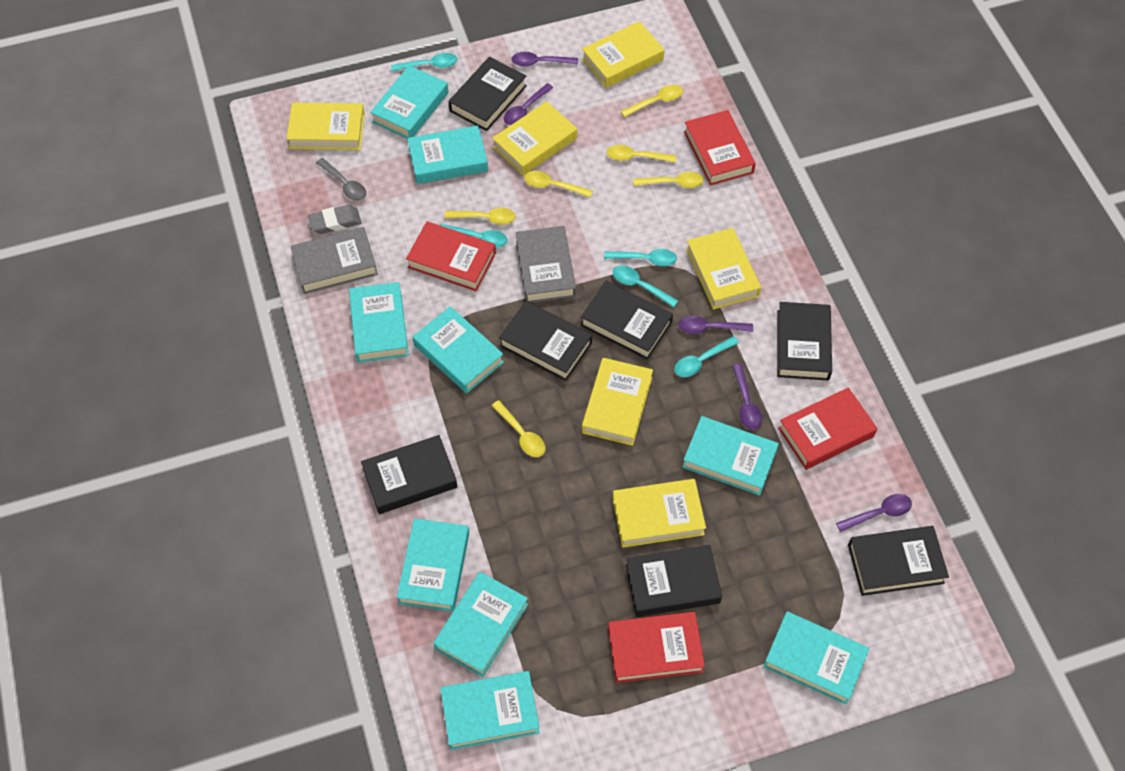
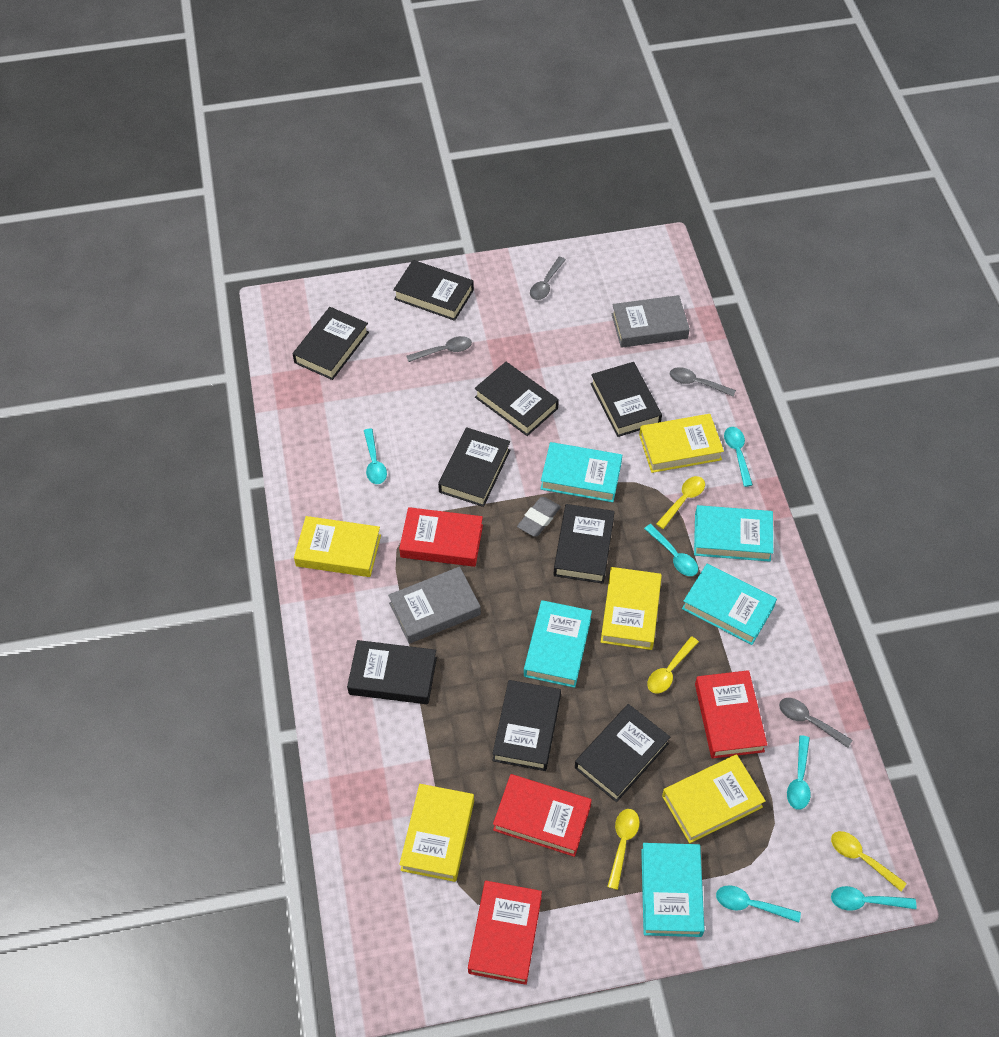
black book: [361,435,458,514] [448,57,527,131] [499,301,592,381] [580,281,673,360] [626,545,722,617] [777,302,832,380] [848,526,949,596] = 7 -> [293,307,369,380] [347,640,437,704] [393,260,474,321] [438,427,510,507] [475,362,559,436] [492,680,561,771] [554,504,615,584] [575,704,670,802] [590,362,662,437] = 9
grey spoon: [316,158,366,201] = 1 -> [407,336,472,362] [530,257,566,300] [670,367,736,397] [779,698,852,748] = 4
purple spoon: [504,83,553,125] [512,52,578,67] [678,316,753,334] [733,364,762,430] [836,494,912,532] = 5 -> none = 0
turquoise book: [349,282,409,363] [370,65,449,139] [397,518,469,612] [408,126,488,184] [413,306,504,393] [433,572,528,677] [440,671,540,750] [682,416,779,496] [763,611,869,705] = 9 -> [524,600,592,688] [541,442,622,502] [641,843,705,937] [682,564,777,645] [694,505,773,562] = 5
turquoise spoon: [391,53,457,72] [440,224,508,248] [604,249,677,266] [613,265,678,307] [674,336,739,377] = 5 -> [364,429,387,484] [644,524,698,576] [716,885,801,923] [724,427,753,487] [787,735,811,809] [831,886,916,911] = 6
yellow book: [287,103,365,150] [492,101,577,175] [582,21,664,88] [582,358,653,446] [612,479,706,548] [686,228,761,310] = 6 -> [294,516,381,577] [399,784,474,882] [601,567,662,650] [639,414,724,473] [662,754,766,843] = 5
yellow spoon: [444,208,516,225] [491,400,546,457] [524,171,593,198] [607,145,676,163] [621,85,683,117] [634,172,704,188] = 6 -> [607,809,640,890] [647,636,699,694] [656,476,705,529] [831,831,907,891] = 4

